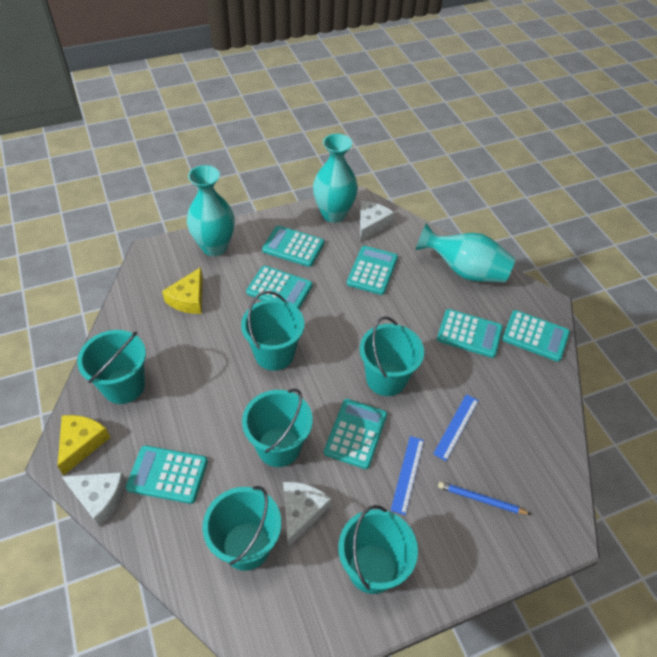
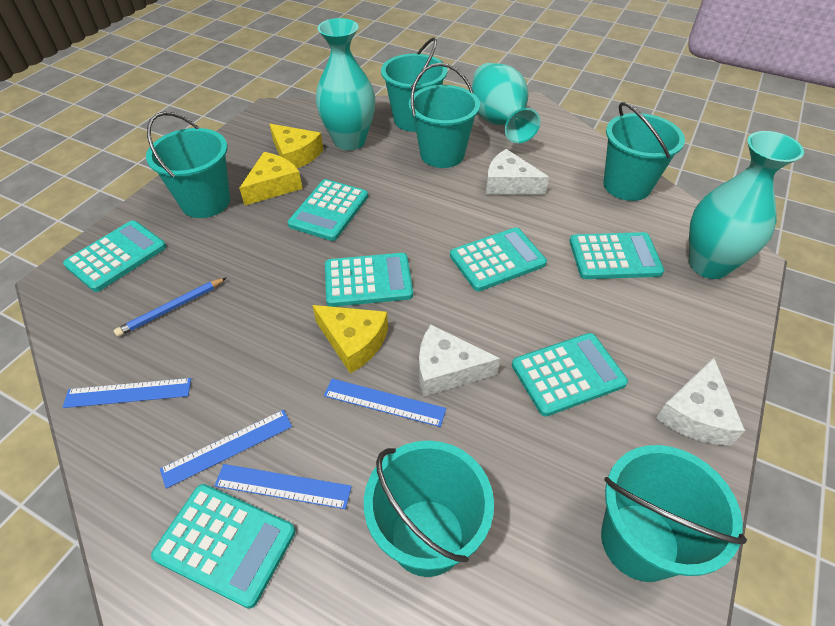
blue ruler: [391,436,424,515] [433,394,479,461] = 2 -> [63,378,191,408] [160,410,292,489] [214,464,352,509] [324,379,446,427] = 4
yellow cheese: [57,415,111,475] [162,267,203,314] = 2 -> [239,152,303,205] [269,124,323,168] [312,305,388,374] = 3

